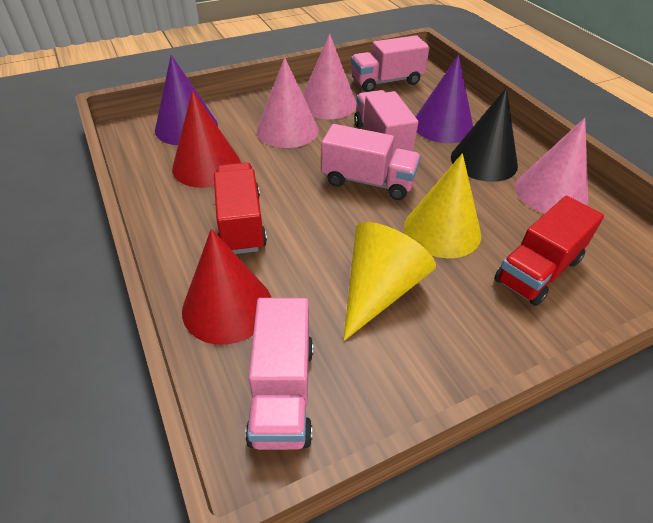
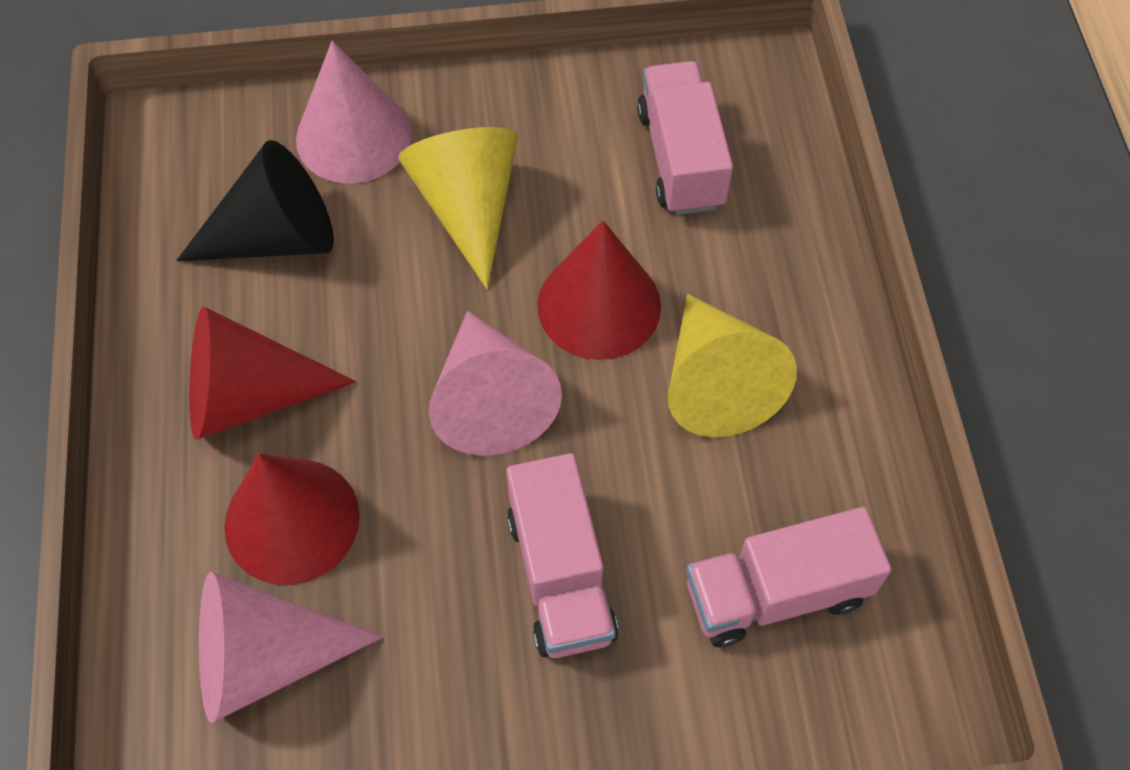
pink truck: [245,298,313,450] [321,124,421,200] [351,35,430,92] [354,90,418,155] = 4 -> [506,453,618,658] [637,61,733,215] [686,507,891,647] = 3
purple cone: [155,55,218,145] [416,54,473,143] = 2 -> none = 0
red cone: [172,91,241,188] [182,229,271,345] = 2 -> [189,306,356,440] [224,454,360,585] [537,221,661,360] = 3
red truck: [214,162,267,254] [494,196,604,306] = 2 -> none = 0

